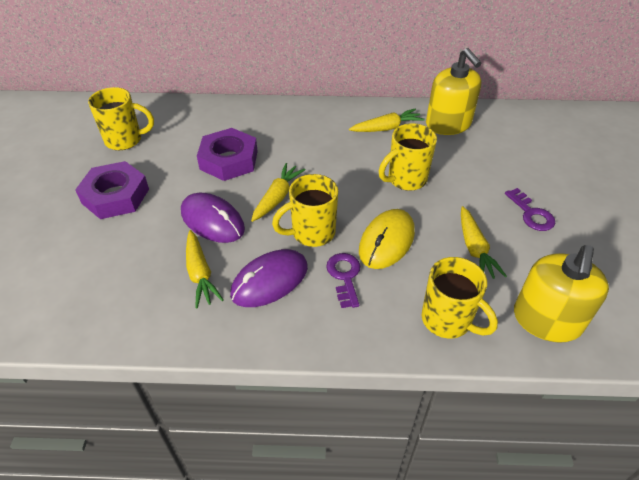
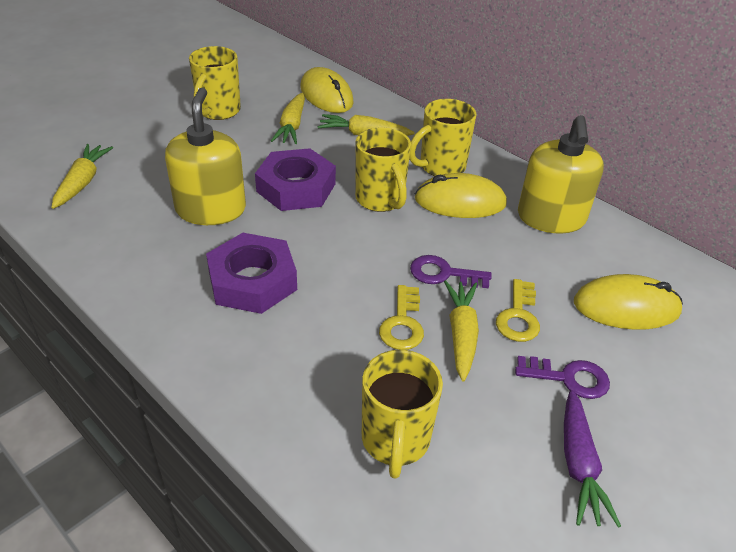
purple carrot: none = 0 -> [564,390,621,528] = 1
purple mouse: [181,193,245,243] [230,249,308,307] = 2 -> none = 0
yellow key: none = 0 -> [379,285,424,350] [496,279,540,342] = 2
yellow mouse: [359,209,415,269] = 1 -> [300,67,354,113] [415,173,507,218] [574,274,683,330] = 3

